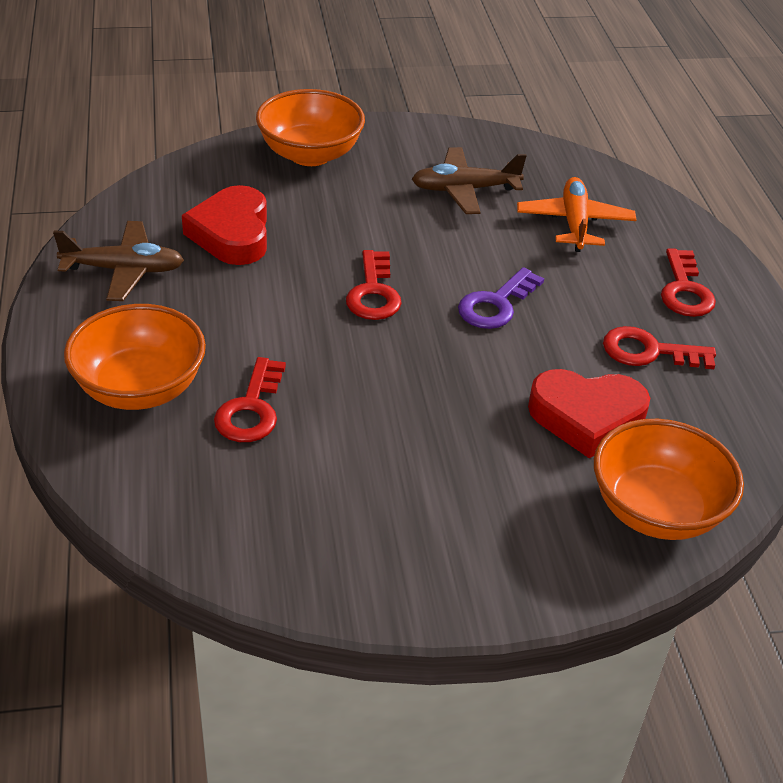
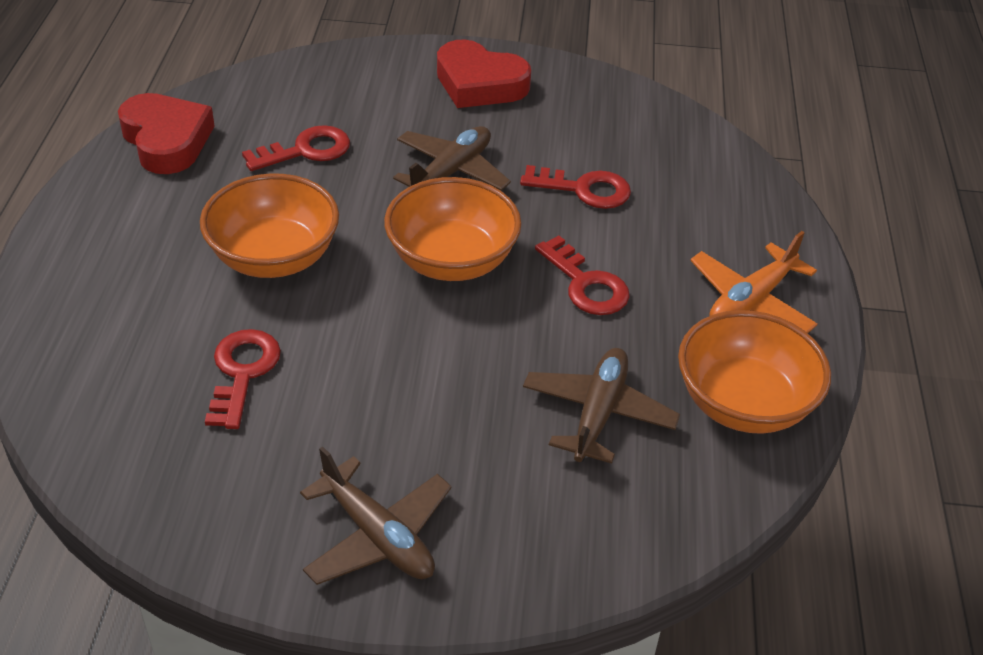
brown plane: [53,221,184,301] [412,147,527,214] = 2 -> [300,446,452,585] [393,126,511,191] [523,348,680,464] = 3
purple key: [458,267,544,329] = 1 -> none = 0

